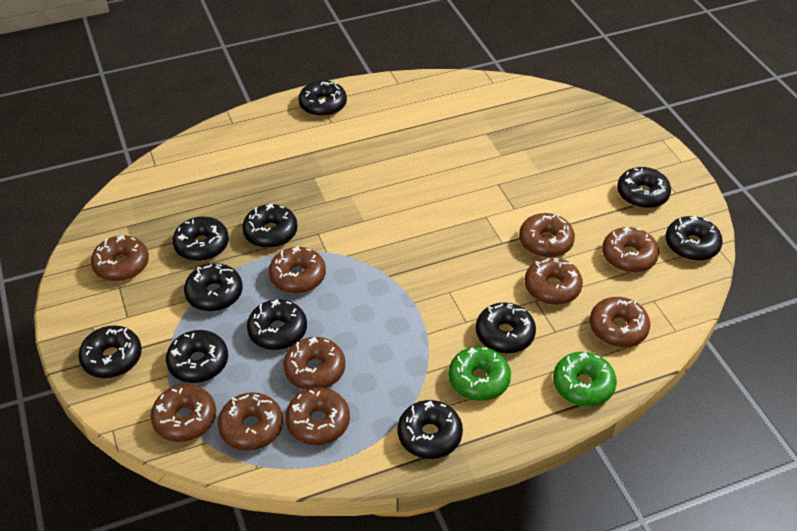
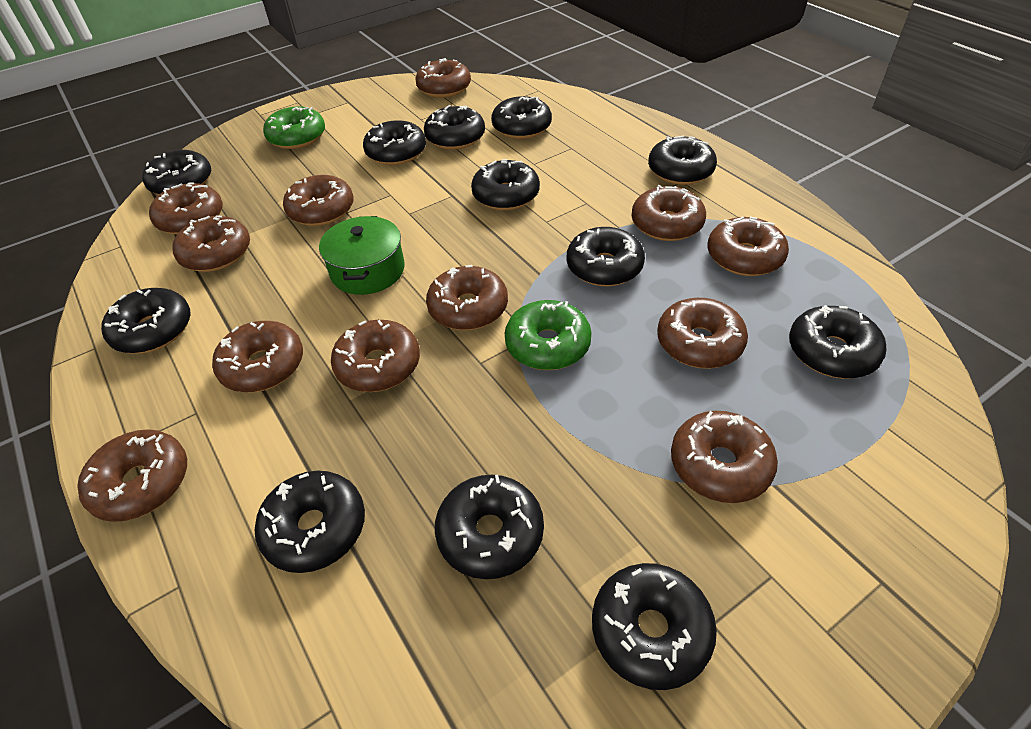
black donut: [78,325,142,378] [166,330,228,383] [173,217,229,261] [184,263,243,312] [242,204,298,248] [247,299,307,350] [299,80,347,117] [398,400,463,459] [476,302,536,354] [617,167,671,208] [665,216,723,261] = 11 -> [101,288,191,354] [142,150,211,195] [255,470,365,573] [363,120,426,165] [424,105,485,150] [435,475,544,579] [471,159,540,210] [491,96,552,139] [567,227,645,286] [592,563,717,690] [648,136,717,185] [789,305,887,379] = 12
brown donut: [91,235,149,282] [151,384,216,442] [218,392,283,451] [269,246,326,294] [283,337,345,390] [285,387,350,445] [519,213,575,258] [525,257,583,305] [590,297,650,347] [602,227,659,273] = 10 -> [77,429,187,522] [149,183,223,234] [173,215,250,272] [212,321,303,393] [283,175,354,226] [331,320,420,392] [415,58,471,98] [426,265,508,330] [632,185,706,241] [657,298,748,369] [671,411,778,503] [708,216,789,276] = 12
green pot: none = 0 -> [319,216,404,295] = 1

